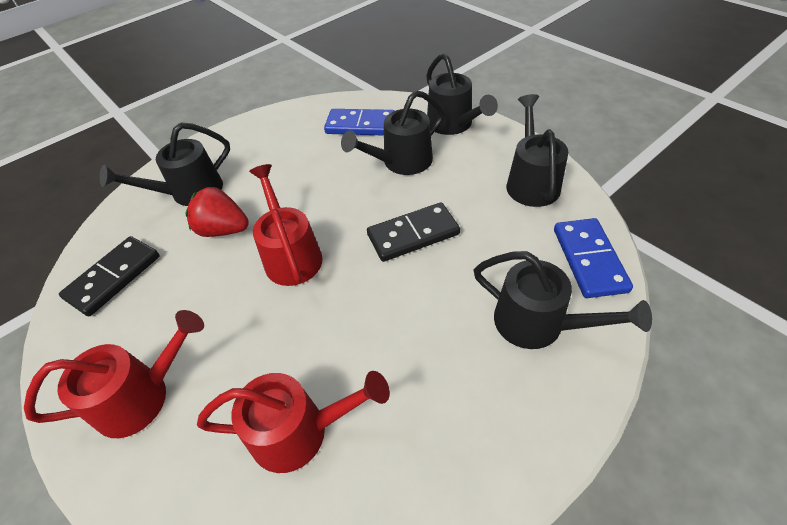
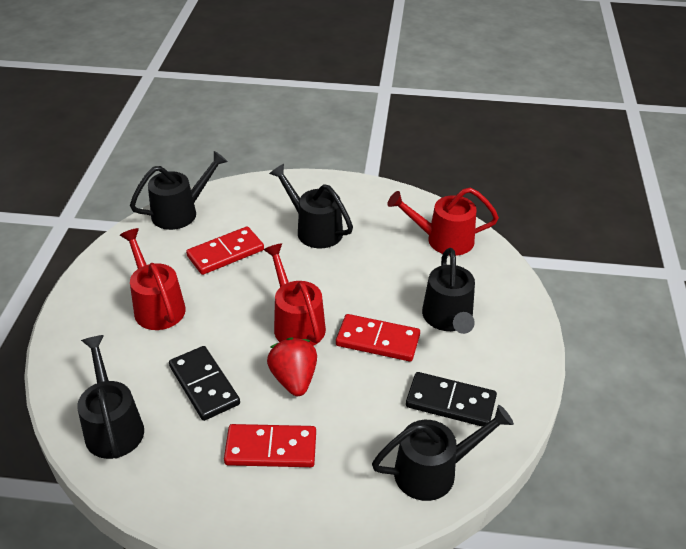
blue domino: [324,109,395,136] [554,218,633,298] = 2 -> none = 0
red domino: none = 0 -> [186,226,264,275] [224,424,316,467] [336,314,420,361] = 3

